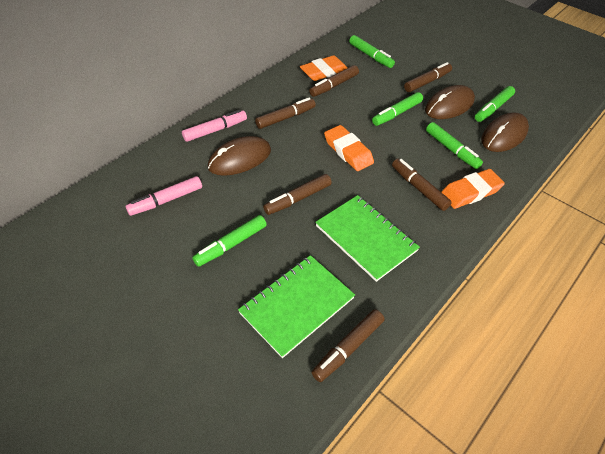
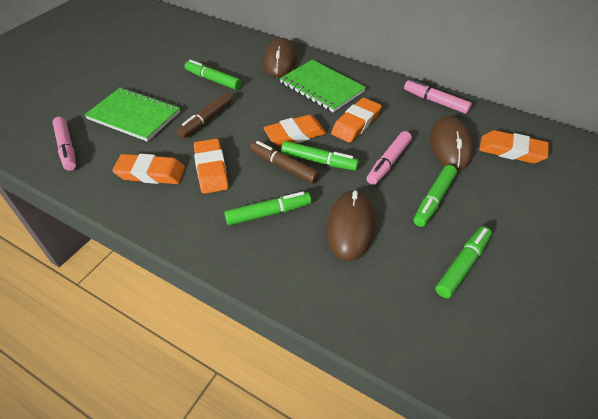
brown marker: [255,98,316,129] [263,174,332,215] [309,65,359,97] [311,309,385,382] [392,158,452,211] [404,62,452,92] = 6 -> [177,92,232,138] [250,141,320,184] = 2
orange eraser: [300,55,347,81] [324,125,374,171] [441,169,505,209] = 3 -> [112,154,185,184] [194,138,228,194] [263,115,326,147] [331,98,381,143] [479,130,549,163] = 5
pink marker: [126,176,202,216] [182,110,247,142] = 2 -> [52,117,76,171] [367,131,412,185] [404,79,472,114] = 3

